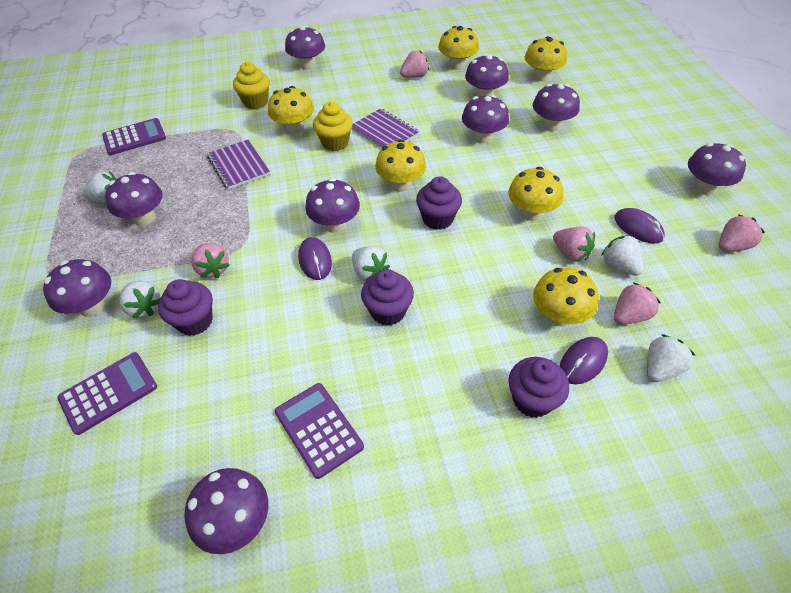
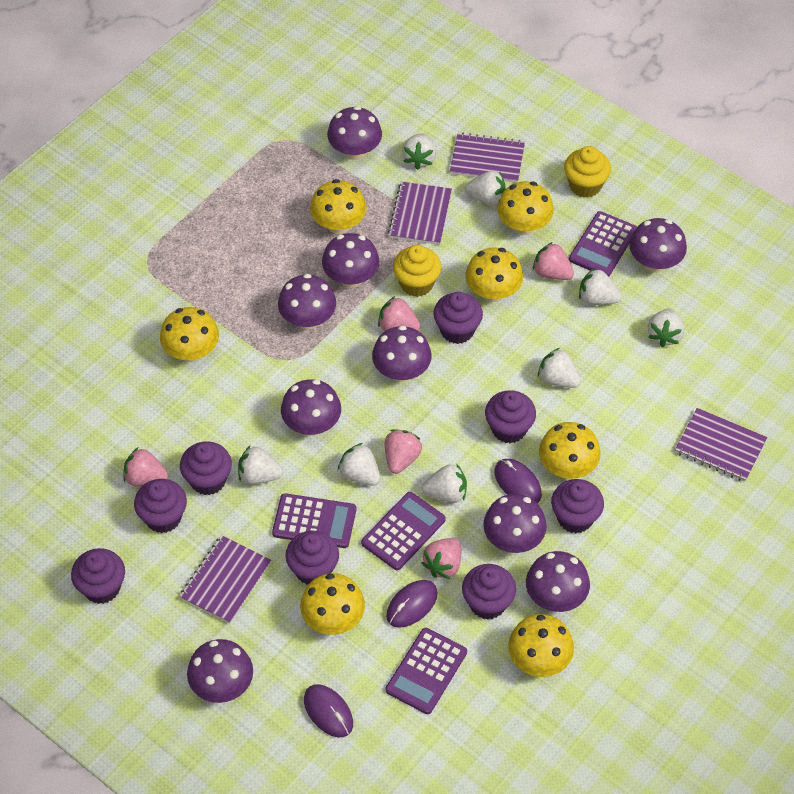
purple calculator: [57,352,157,435] [102,118,166,155] [275,383,364,479] = 3 -> [272,493,356,548] [361,492,446,570] [386,628,467,714] [569,211,637,277] = 4
purple cupcake: [158,279,213,336] [361,269,414,326] [416,176,462,230] [508,357,569,418] = 4 -> [71,548,125,604] [134,479,187,533] [180,441,232,495] [285,531,339,585] [433,292,483,344] [462,564,516,620] [485,390,536,444] [551,479,604,533] = 8
purple notebook: [207,140,270,190] [351,108,420,148] = 2 -> [179,535,271,624] [388,182,452,245] [450,133,525,183] [675,408,767,482] = 4
white strawberry: [82,171,116,203] [119,281,160,318] [352,246,390,281] [601,235,643,276] [647,334,695,382] = 5 -> [238,446,283,485] [338,443,380,486] [402,133,436,170] [422,464,467,503] [465,171,506,206] [538,348,581,388] [579,268,621,305] [648,308,684,347] = 8
yellow mushroom: [268,86,314,134] [375,139,426,192] [438,26,479,70] [508,167,563,221] [524,36,567,82] [533,267,599,327] = 6 -> [160,307,219,362] [300,573,365,635] [310,179,367,234] [465,247,523,302] [497,181,554,235] [508,614,574,677] [539,422,601,479] = 7

